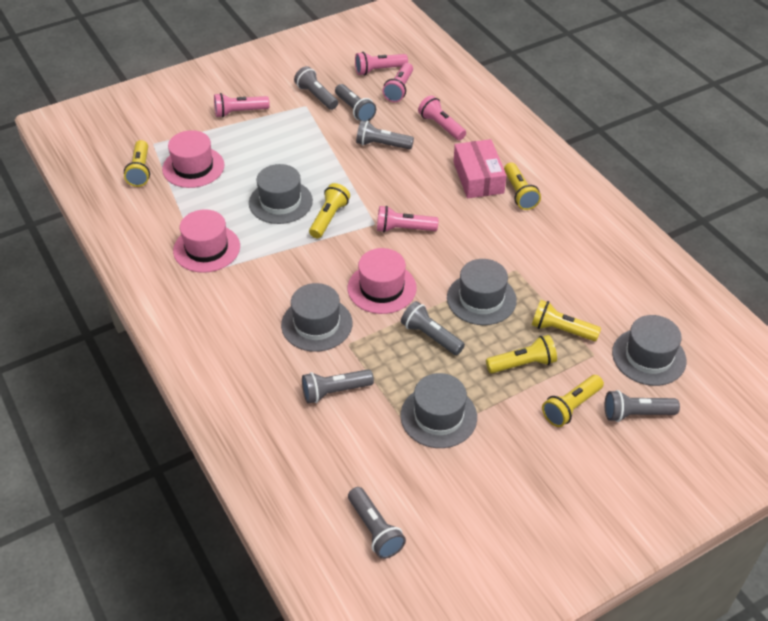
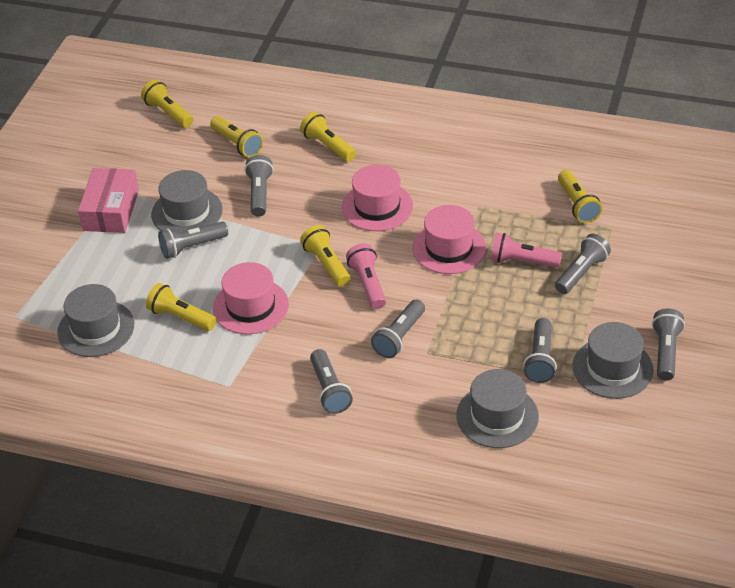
grey hat: [249,164,313,224] [281,283,352,352] [401,373,477,448] [447,259,517,325] [612,315,686,386] = 5 -> [57,284,134,357] [151,170,223,232] [456,369,539,448] [573,322,654,399] = 4
pink flashlight: [214,93,270,118] [355,52,408,75] [377,206,439,233] [382,63,413,102] [418,95,466,140] = 5 -> [346,243,386,309] [491,233,562,268] = 2

